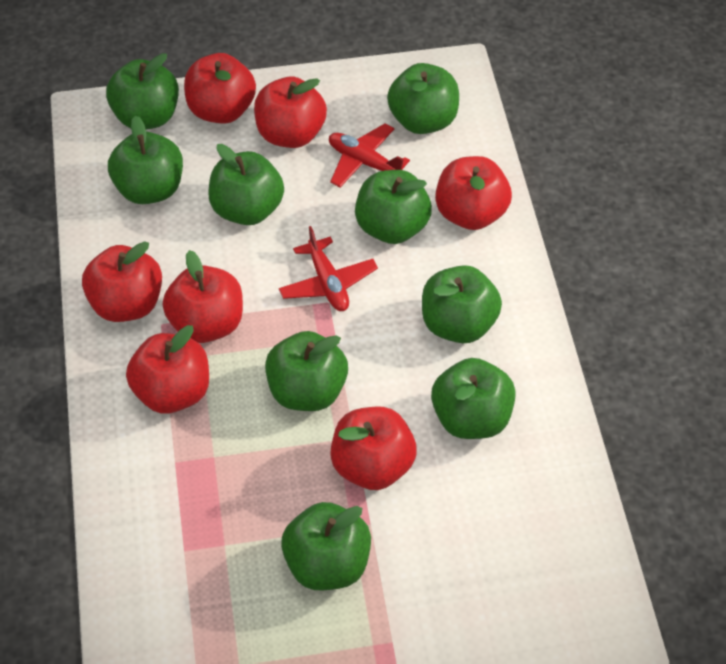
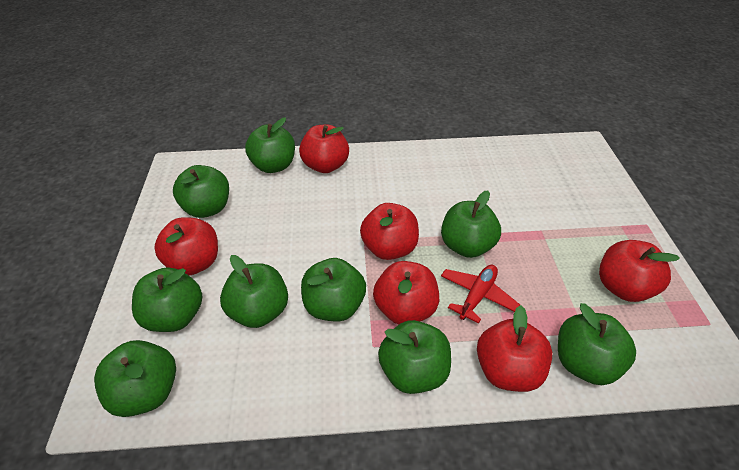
red apple: [82,241,162,322] [126,325,209,413] [163,250,243,343] [184,53,256,124] [254,77,327,148] [330,407,417,490] [435,156,512,230] = 7 -> [154,217,218,275] [299,124,349,173] [360,203,419,260] [373,261,439,324] [477,305,553,392] [599,240,680,302] = 6
red plane: [279,226,378,311] [329,124,410,187] = 2 -> [441,265,520,324] = 1

